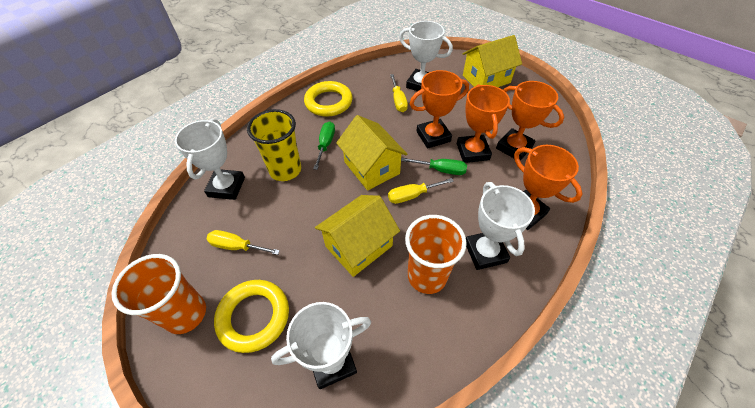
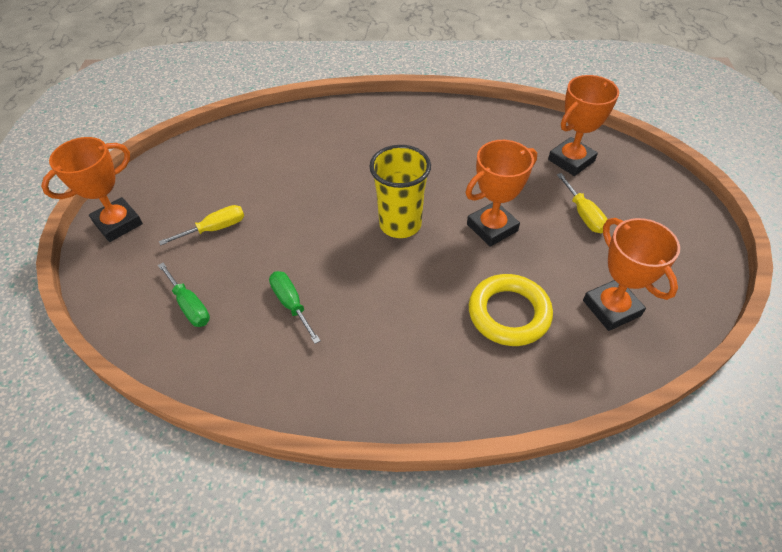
orange cup: [112,254,206,334] [405,215,467,294] = 2 -> none = 0
white trophy: [175,119,245,200] [271,302,371,389] [399,21,453,91] [466,182,535,270] = 4 -> none = 0
yellow house: [315,195,400,277] [336,115,407,190] [462,35,522,87] = 3 -> none = 0
yellow ring: [214,280,289,353] [304,81,353,117] = 2 -> [469,274,553,346] = 1
yellow screwdriver: [207,230,280,255] [388,178,454,204] [390,74,408,112] = 3 -> [159,205,244,245] [557,173,607,233] = 2

